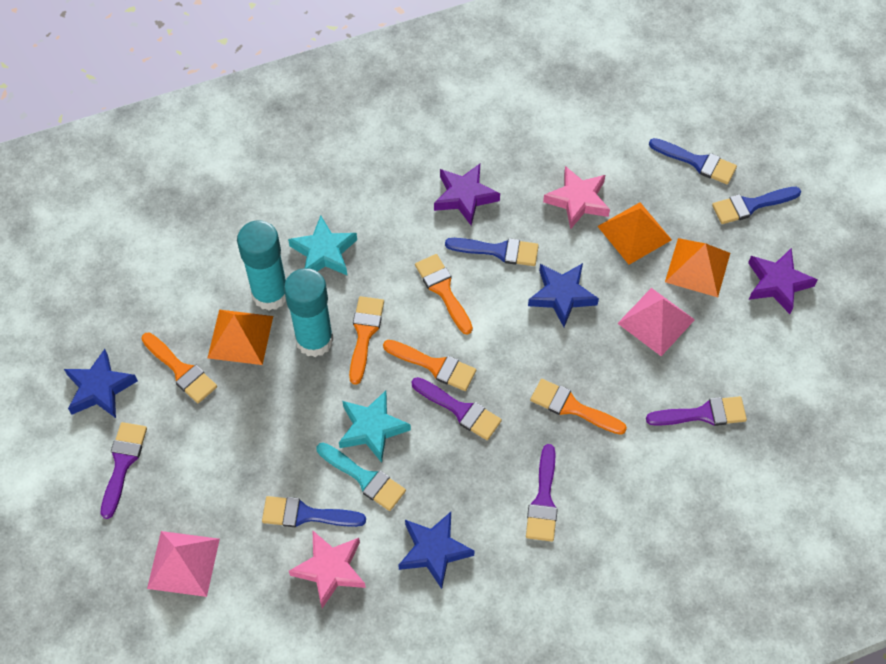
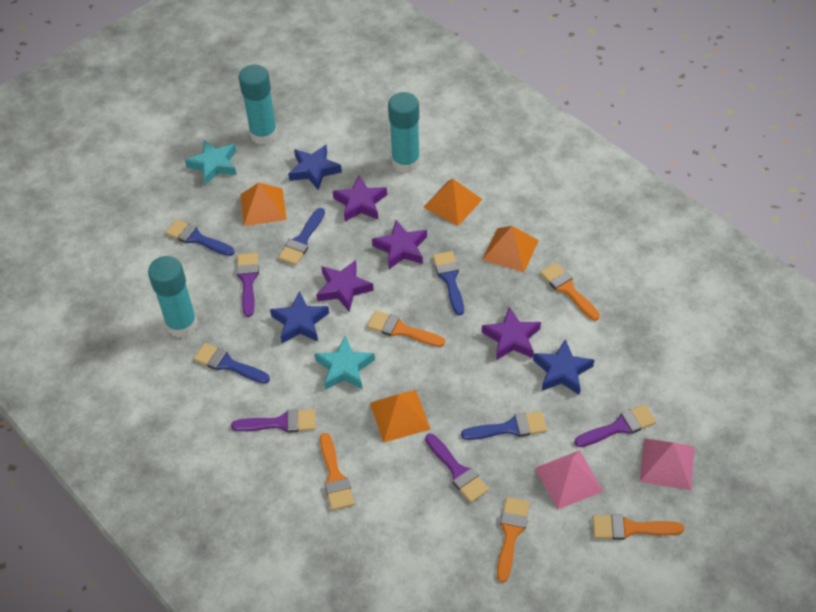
blue brush: [262,496,366,527] [445,238,539,266] [649,138,737,185] [712,187,801,224] = 4 -> [165,219,235,256] [194,343,270,384] [278,208,325,265] [433,251,464,315] [461,411,547,440] = 5
orange pyramid: [208,310,273,365] [597,202,672,265] [665,238,730,297] = 3 -> [240,183,287,226] [370,390,430,443] [423,179,483,226] [482,226,539,272] = 4
pink star: [289,531,366,608] [543,166,610,230] = 2 -> none = 0
purple star: [434,164,500,226] [748,248,818,314] = 2 -> [316,260,374,312] [333,176,387,222] [372,220,427,269] [482,307,541,360] = 4
turquoise brush: [317,443,406,511] = 1 -> none = 0
turquoise glue stick: [237,220,286,311] [284,268,334,357] = 2 -> [148,256,198,338] [239,65,278,145] [388,92,420,173] = 3

